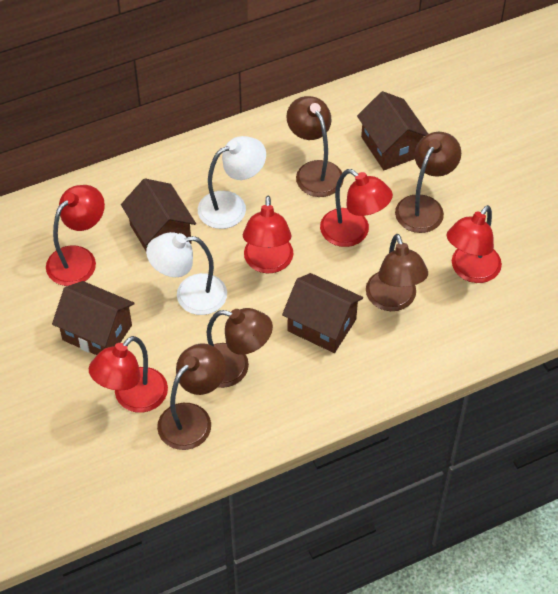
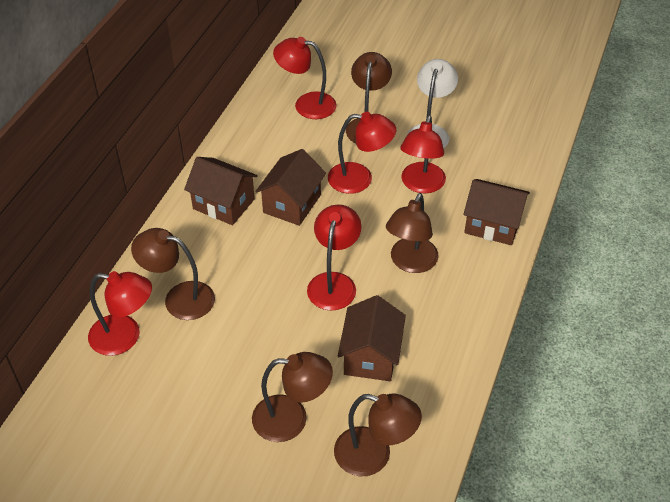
white lamp: [146,232,227,315] [198,136,266,229] = 2 -> [407,59,458,149] = 1

